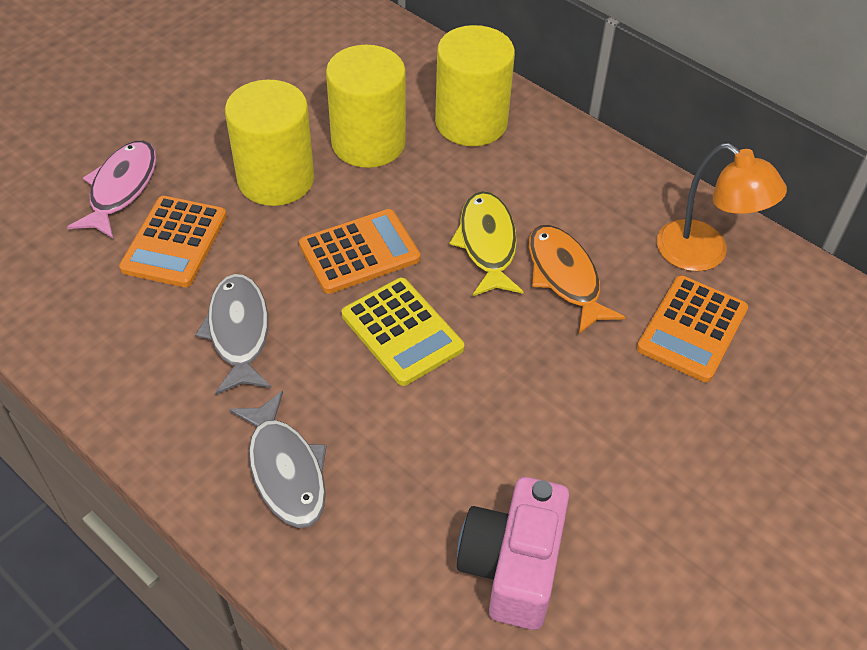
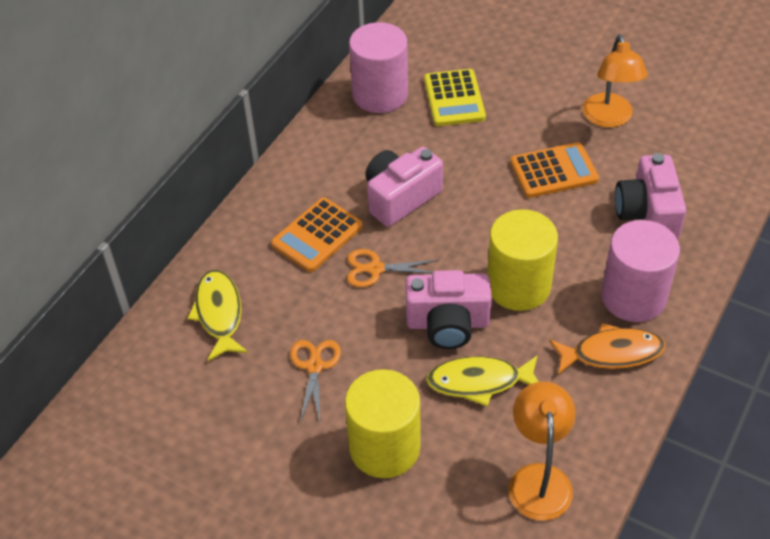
grey fish: [195,274,271,395] [229,391,327,528] = 2 -> none = 0
orange calculator: [119,196,227,287] [299,209,421,294] [637,275,748,382] = 3 -> [271,198,363,272] [510,142,599,198] = 2
orange lamp: [657,143,787,272] = 1 -> [509,381,576,521] [583,34,648,128] = 2
orange scissors: none = 0 -> [290,340,341,423] [347,249,439,287] = 2
pink camera: [457,477,569,630] = 1 -> [365,147,443,227] [405,270,492,349] [615,153,686,239] = 3
pink cylinder: none = 0 -> [349,22,408,113] [601,220,680,322] = 2
pink fish: [67,141,156,238] = 1 -> none = 0
yellow cylinder: [225,80,314,206] [326,45,406,168] [435,25,515,146] = 3 -> [345,369,420,478] [487,209,558,311] = 2
yellow fish: [450,191,524,296] = 1 -> [187,270,248,361] [426,355,539,407] = 2

